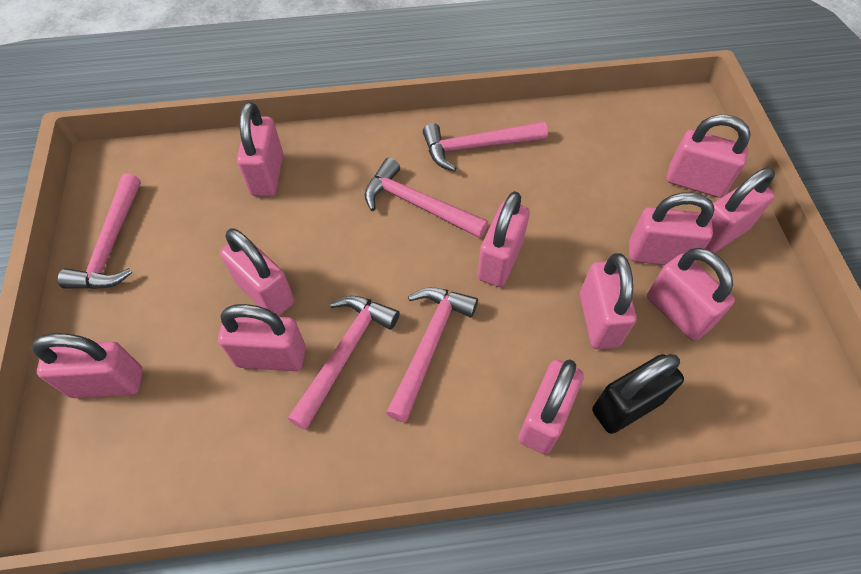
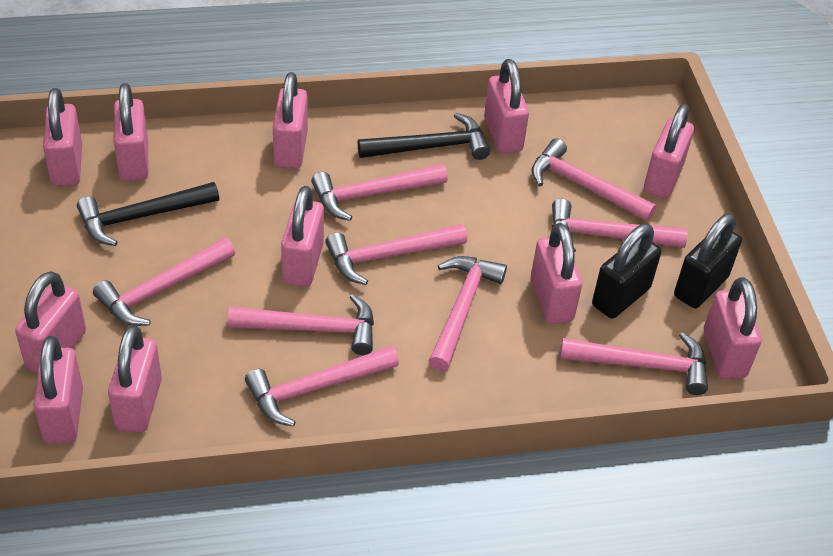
black hammer: none = 0 -> [77,182,219,246] [358,113,490,160] = 2
black padlock: [592,354,684,434] = 1 -> [592,224,661,319] [674,213,742,308] = 2
pink hammer: [58,174,141,289] [288,296,400,430] [365,158,488,238] [386,287,478,422] [423,121,548,172] = 5 -> [93,238,235,326] [228,294,374,355] [245,346,399,427] [311,164,448,221] [325,224,467,285] [429,256,507,371] [531,138,657,221] [552,199,688,253] [560,332,708,395] = 9

